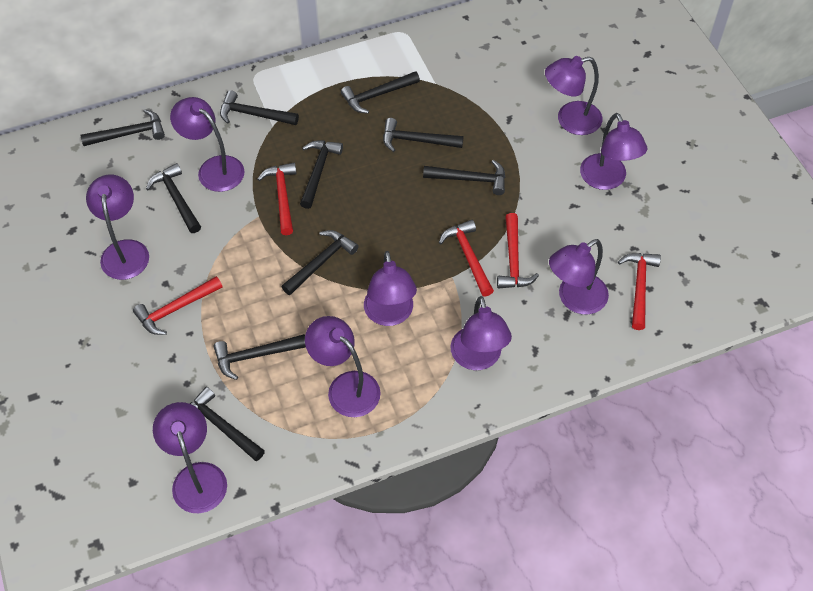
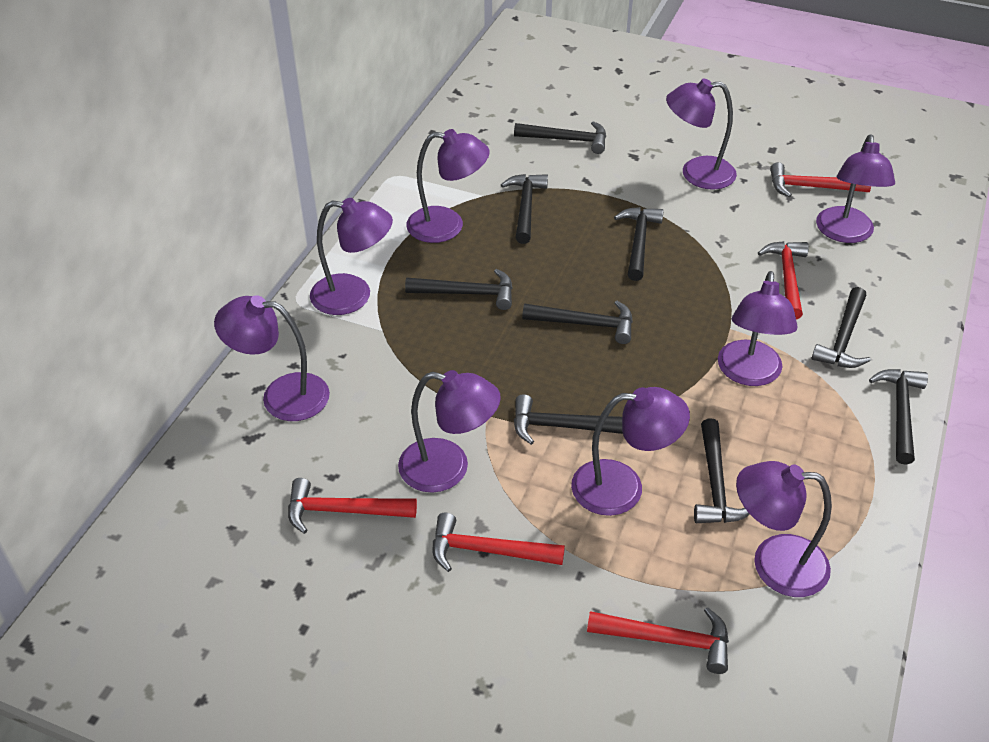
black hammer: [80,109,165,146] [146,163,201,233] [190,387,265,461] [214,334,306,380] [220,90,299,125] [281,230,359,295] [300,141,343,209] [341,71,420,114] [383,118,464,152] [423,160,505,195] = 10 -> [405,269,513,310] [501,174,548,244] [514,121,606,154] [514,394,623,445] [522,301,633,344] [614,207,664,281] [694,419,750,523] [811,287,871,368] [869,369,928,465] = 9

